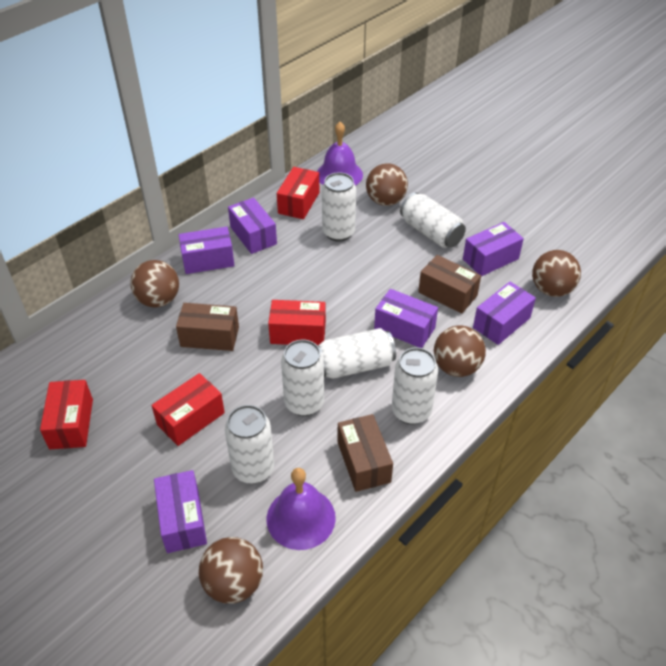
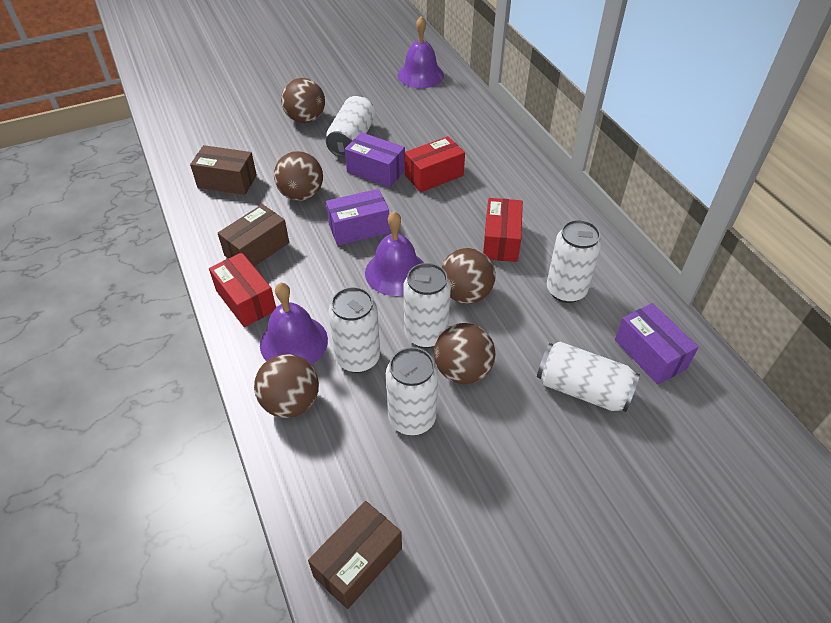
purple bell: [267,468,336,550] [317,122,363,186] = 2 -> [260,282,328,364] [365,211,424,296] [398,16,444,88] = 3
purple box: [154,470,207,553] [179,227,235,274] [228,198,277,254] [374,289,438,348] [463,222,524,276] [473,282,536,345] = 6 -> [326,189,390,246] [345,132,405,187] [615,303,699,385] = 3
red box: [40,380,93,449] [151,373,225,446] [268,300,326,345] [277,167,319,219] = 4 -> [209,252,276,327] [405,136,465,192] [483,198,523,262] = 3

